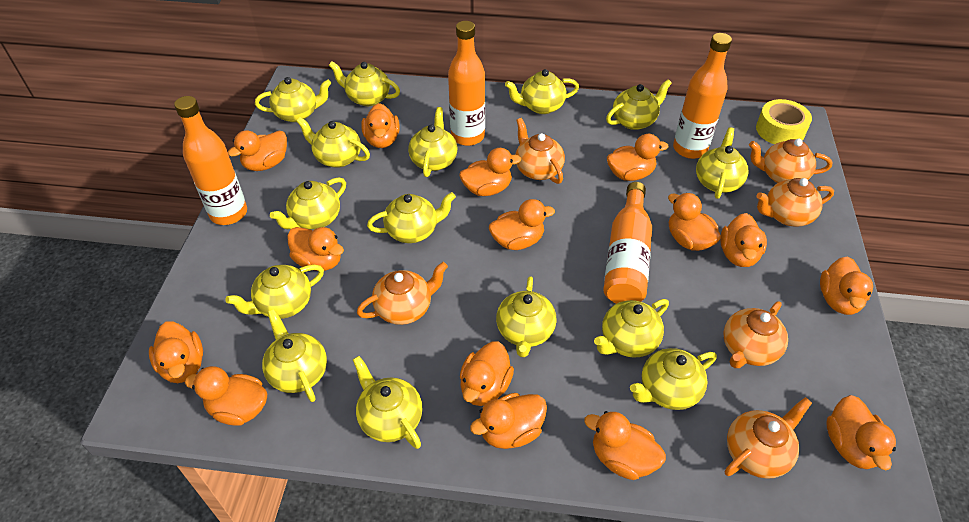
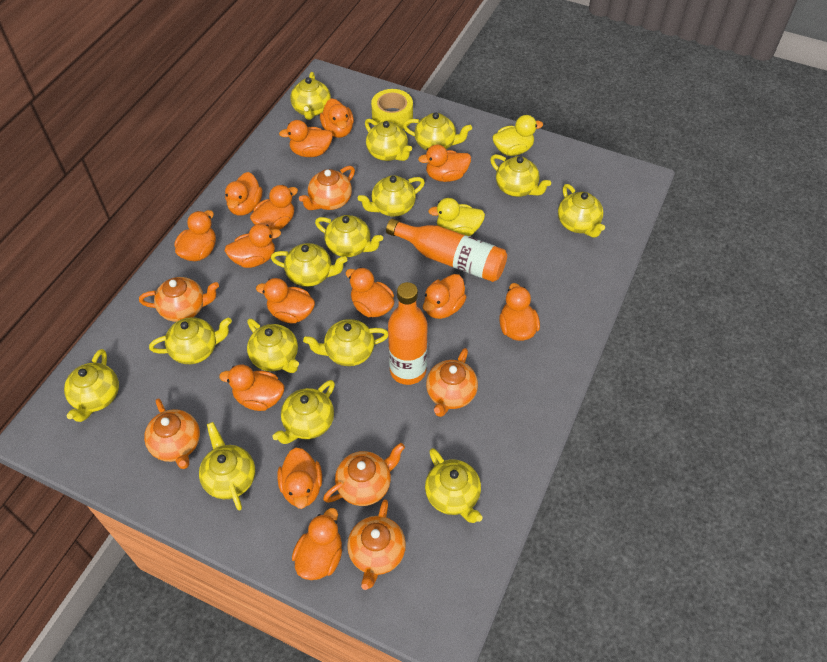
orange bottle: [174,96,247,225] [448,21,485,146] [603,182,652,304] [673,33,732,159] = 4 -> [386,218,507,282] [388,282,428,385] = 2
orange duck: [149,321,203,383] [185,366,267,426] [228,130,287,171] [287,227,344,271] [361,103,400,148] [459,148,521,196] [460,341,514,406] [470,393,547,449] [489,199,555,250] [584,411,666,480] [607,134,668,181] [668,193,721,251] [720,213,767,267] [820,256,873,315] [826,395,896,470] = 15 -> [174,210,216,261] [219,364,284,411] [225,172,262,215] [225,224,281,268] [250,185,298,230] [256,278,315,323] [277,448,322,509] [279,120,333,157] [292,508,342,580] [320,98,354,138] [345,267,394,317] [418,145,471,182] [423,274,467,319] [499,283,540,341] = 14
yellow duck: none = 0 -> [428,198,485,236] [492,115,543,156] = 2

